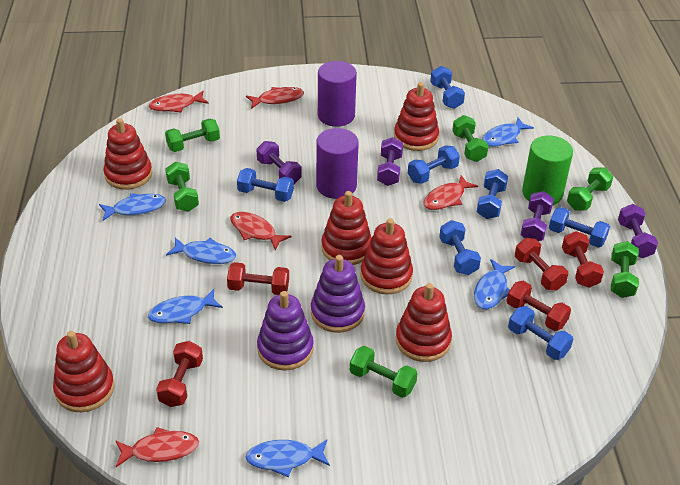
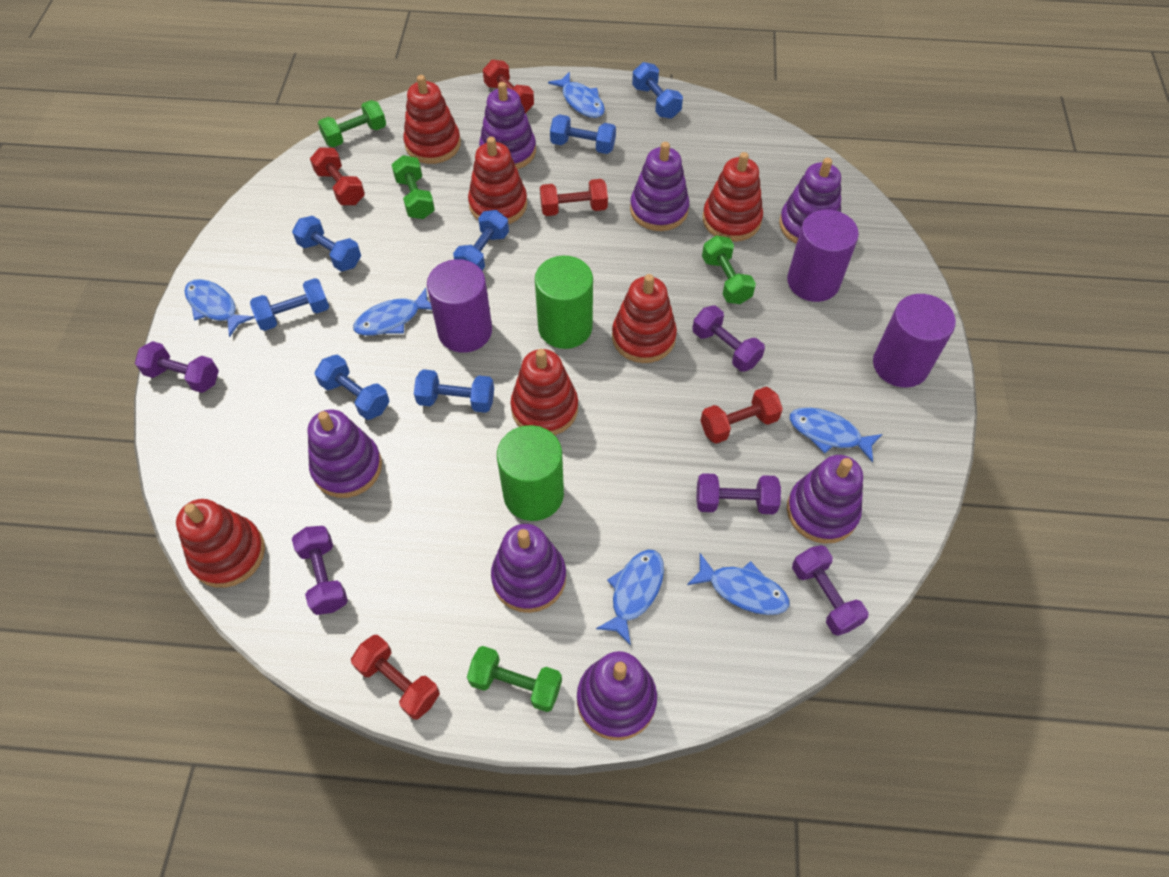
green cylinder: [522,136,573,205] = 1 -> [497,425,564,521] [535,256,593,349] = 2
green dumbbell: [165,119,220,152] [165,162,199,212] [350,346,417,398] [452,115,488,162] [567,167,613,211] [611,241,639,298] = 6 -> [318,100,386,147] [391,155,435,219] [467,646,562,712] [702,235,756,304] = 4
purple cylinder: [316,128,359,199] [318,61,357,127] = 2 -> [427,259,492,353] [787,210,859,302] [873,294,956,388] = 3
purple dumbbell: [257,141,302,184] [377,137,403,186] [521,191,554,241] [618,204,658,258] = 4 -> [135,341,219,393] [292,526,348,615] [692,305,765,372] [696,473,781,514] [792,545,869,636] = 5
purple stacking toy: [257,291,314,371] [311,255,365,333] = 2 -> [308,409,382,498] [479,82,536,169] [491,524,566,613] [577,651,657,740] [630,142,689,231] [779,158,841,244] [787,455,863,544] = 7
red fish: [115,427,199,467] [149,91,209,113] [230,212,291,251] [246,87,304,109] [424,175,478,210] = 5 -> none = 0

